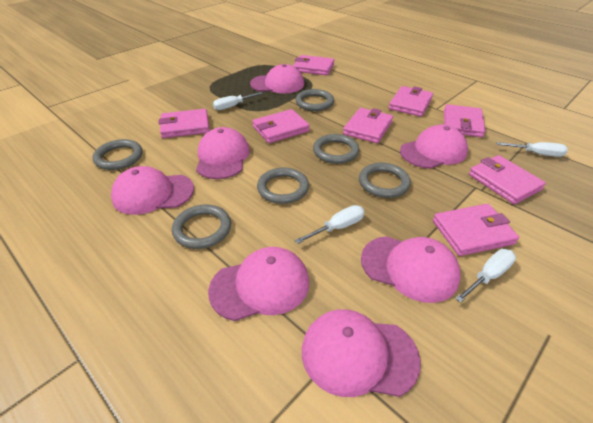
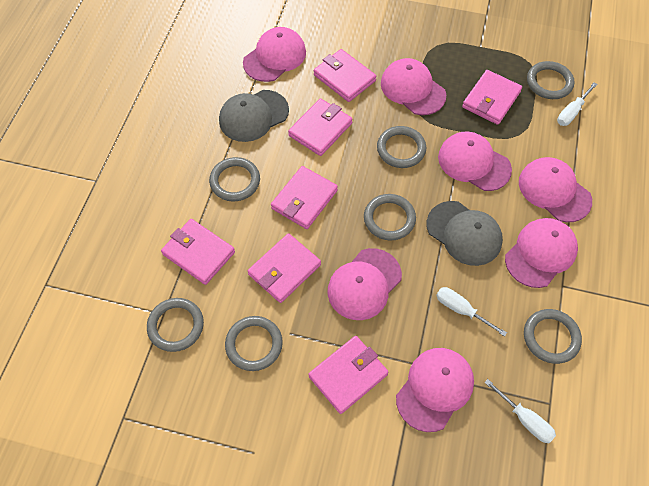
grey cap: none = 0 -> [219,90,289,142] [426,201,503,266] = 2
grey ring: [93,139,143,170] [172,204,231,249] [257,167,309,204] [295,89,334,111] [313,134,359,164] [359,163,411,198] = 6 -> [147,298,204,352] [209,157,260,201] [225,316,283,371] [364,194,416,240] [377,126,426,168] [524,309,582,364] [527,61,574,99] = 7
pink wallet: [158,109,210,138] [252,109,310,143] [293,55,334,75] [343,108,393,143] [389,86,433,117] [433,204,519,256] [444,104,486,137] [469,155,546,204] = 8 -> [161,219,235,285] [248,233,321,303] [271,166,338,229] [288,99,353,156] [309,336,388,414] [314,49,377,102] [462,70,522,125] = 7
white screwdriver: [213,92,264,110] [295,205,365,244] [455,249,516,303] [496,142,568,157] = 4 -> [436,287,507,337] [484,379,556,443] [557,82,598,126] = 3

